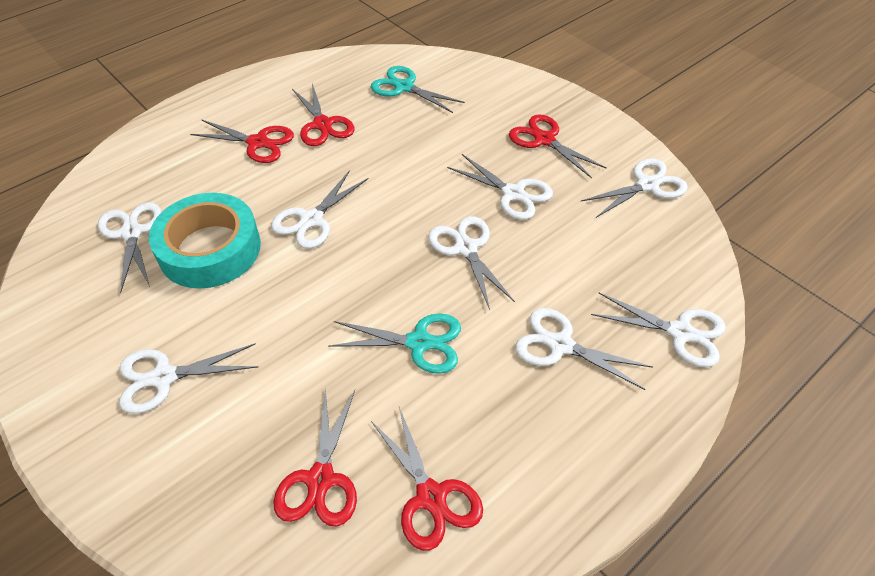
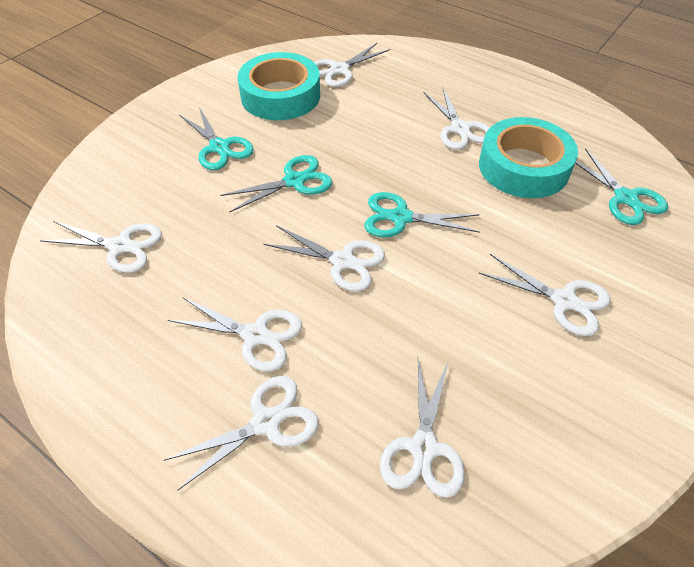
red scissors: [190,119,294,163] [273,390,357,526] [292,84,354,146] [371,407,483,551] [509,114,607,178] = 5 -> none = 0
turquoise scissors: [328,313,461,374] [371,66,465,113] = 2 -> [179,107,254,170] [220,155,332,213] [364,192,480,237] [575,148,668,225] = 4
turquoise tape: [149,193,261,289] = 1 -> [237,52,320,120] [479,117,578,198] = 2

